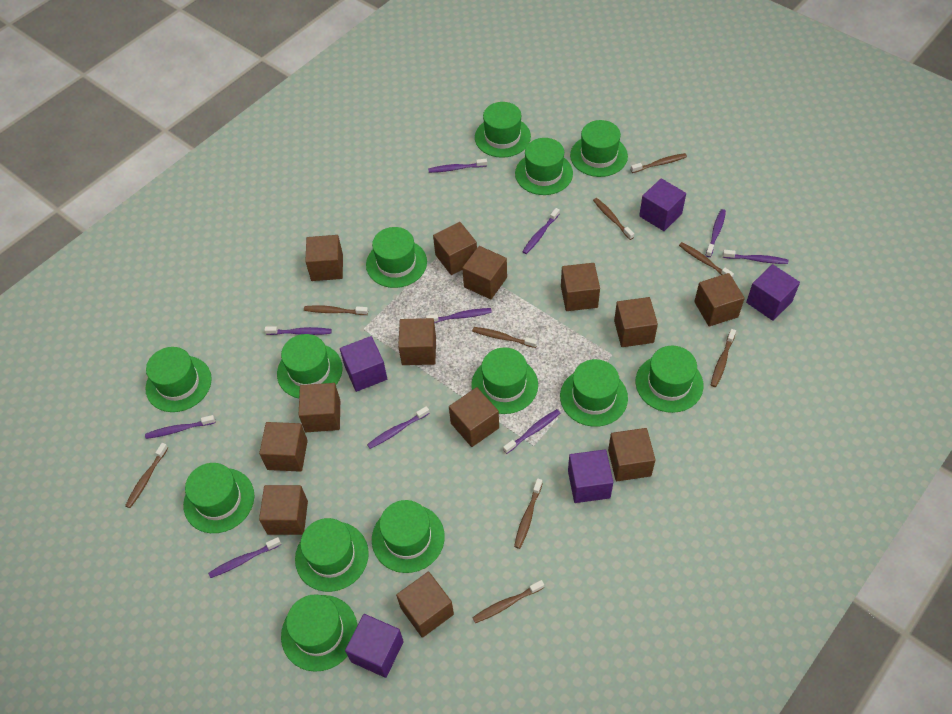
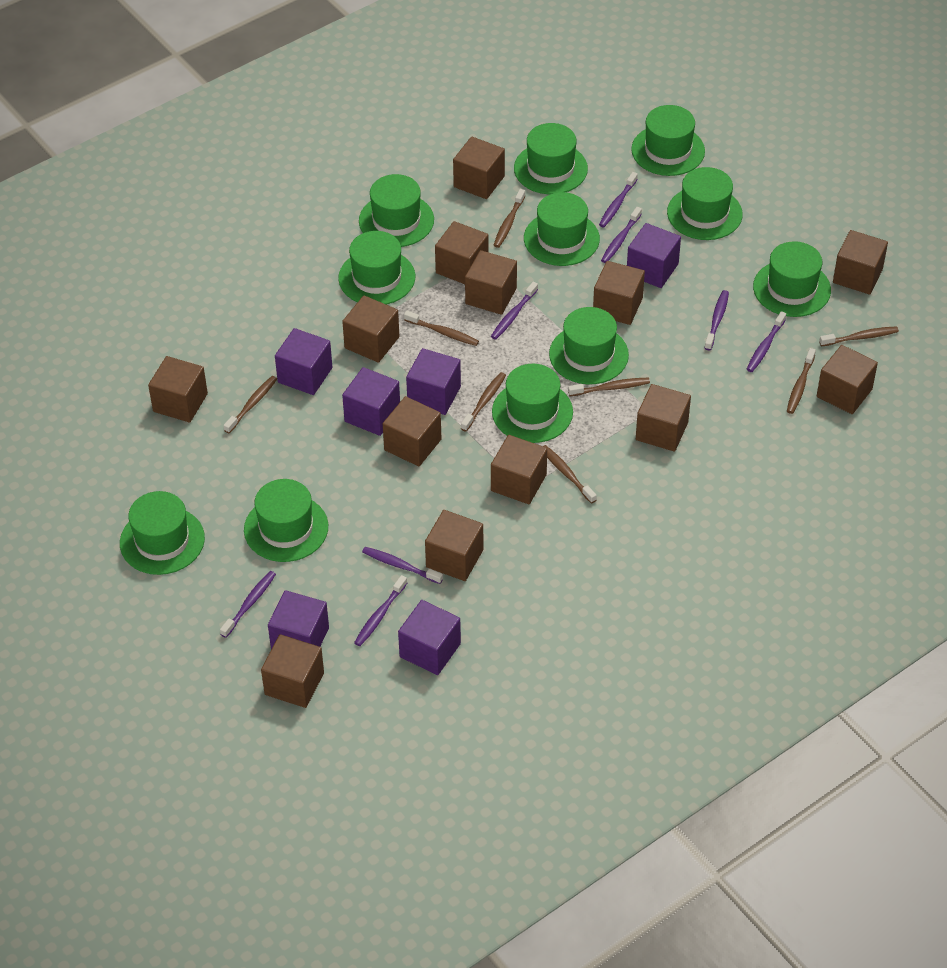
brown toothbrush: [125,443,168,508] [304,305,368,315] [472,327,537,348] [472,580,544,623] [514,478,543,549] [593,198,634,240] [631,153,687,173] [679,242,734,278] [711,329,736,387] = 9 -> [223,376,277,433] [404,311,479,346] [461,372,506,431] [493,189,525,248] [543,445,597,503] [568,378,650,396] [787,348,816,414] [819,326,899,346] = 8
green hat: [145,347,212,412] [183,463,254,533] [277,334,343,398] [281,594,357,672] [295,518,369,592] [366,227,427,288] [372,500,445,573] [471,347,538,414] [475,102,531,158] [515,138,573,195] [560,359,628,427] [570,120,628,177] [636,346,704,413] = 13 -> [120,491,205,575] [244,479,328,562] [338,231,415,305] [359,174,434,247] [492,364,573,443] [514,123,588,194] [524,192,600,266] [549,307,629,384] [631,105,705,176] [667,167,743,240] [753,241,831,317] = 11
purple cube: [340,336,387,392] [345,614,404,678] [568,450,613,503] [639,178,686,231] [746,264,800,321] = 5 -> [268,590,329,649] [275,328,332,395] [342,367,400,436] [398,600,461,675] [406,348,461,415] [627,223,681,288] = 6
purple toothbrush: [145,415,215,439] [208,537,281,578] [264,326,332,335] [367,406,430,449] [426,308,492,323] [428,159,487,173] [503,409,560,454] [522,208,560,254] [705,209,726,257] [723,250,788,264] = 10 -> [220,571,276,638] [354,575,407,646] [362,547,443,584] [491,282,538,340] [599,172,638,227] [601,207,642,263] [705,290,729,350] [747,311,786,372] = 8

